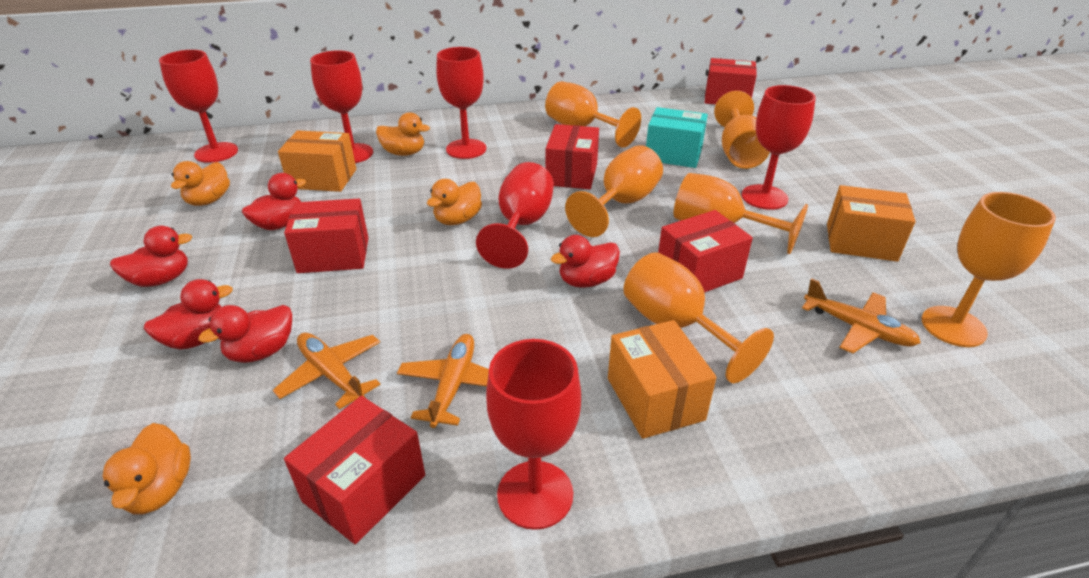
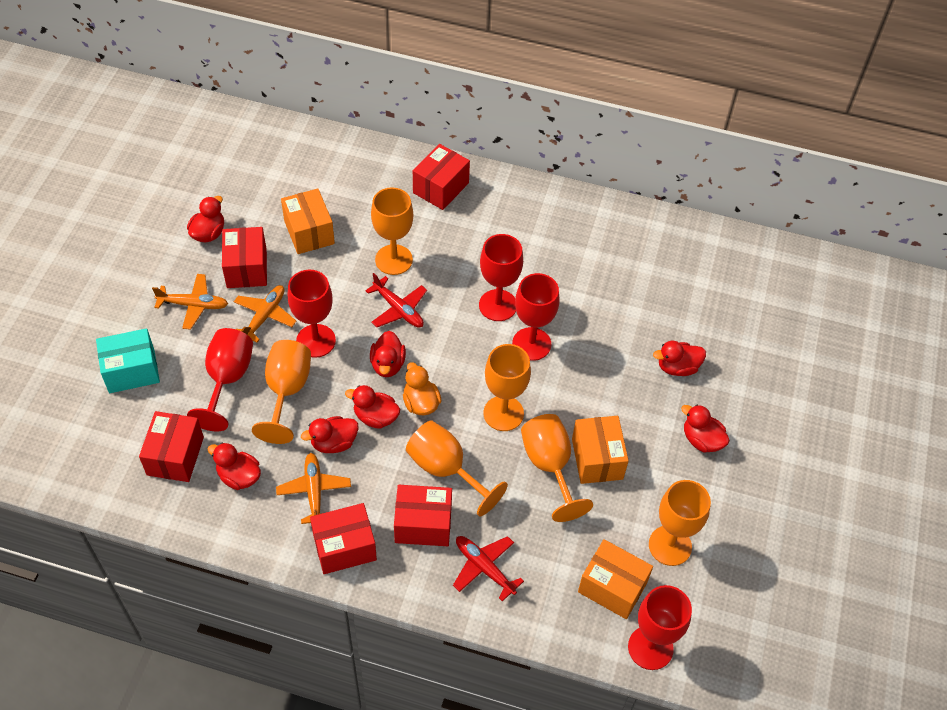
orange duck: [102,423,191,514] [171,161,230,206] [376,112,430,156] [427,179,482,225] = 4 -> [403,362,442,415] = 1
red duck: [110,226,193,287] [144,279,233,350] [198,305,292,363] [242,173,306,230] [551,235,620,288] = 5 -> [187,196,224,242] [208,443,261,490] [301,416,359,453] [345,385,400,429] [370,331,406,377] [653,341,706,376] [681,405,730,453] = 7
red goblet: [159,50,238,163] [310,50,373,163] [436,47,486,159] [476,162,554,269] [486,339,581,530] [741,85,816,210] = 6 -> [187,328,253,432] [287,270,336,358] [479,234,523,321] [512,273,560,361] [628,585,692,670] = 5
red plane: none = 0 -> [365,273,427,328] [453,536,524,601] = 2

